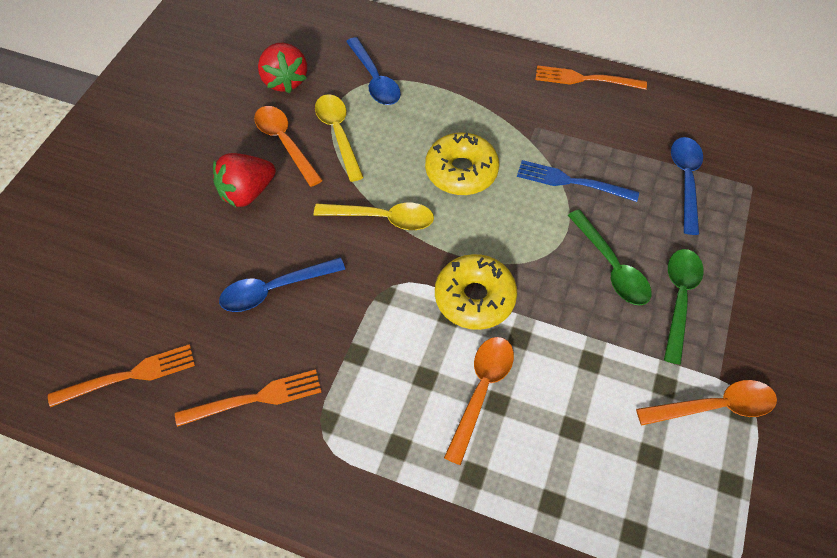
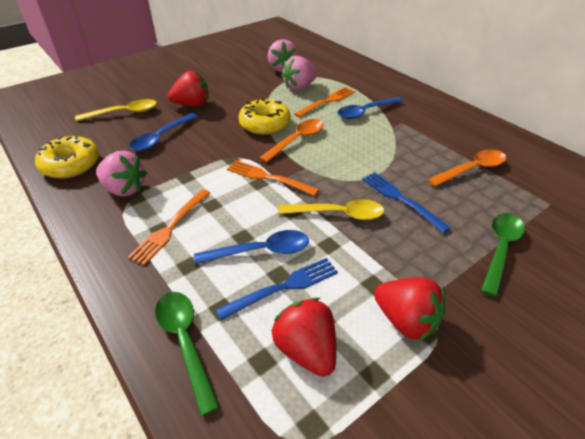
blue fork: [517,160,639,202] = 1 -> [216,258,338,320] [362,172,451,233] = 2
orange spoon: [254,106,323,187] [444,337,514,465] [636,380,777,426] = 3 -> [259,119,323,163] [428,149,506,187] = 2
pink strawberry: none = 0 -> [96,151,147,197] [268,39,298,72] [282,56,318,90] = 3
red strawberry: [213,153,276,207] [258,43,307,93] = 2 -> [168,71,209,106] [271,298,336,377] [374,277,445,341] = 3

